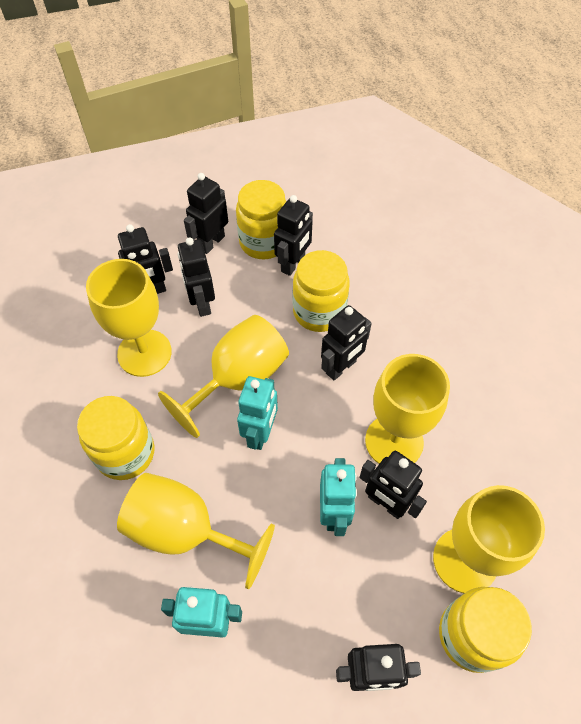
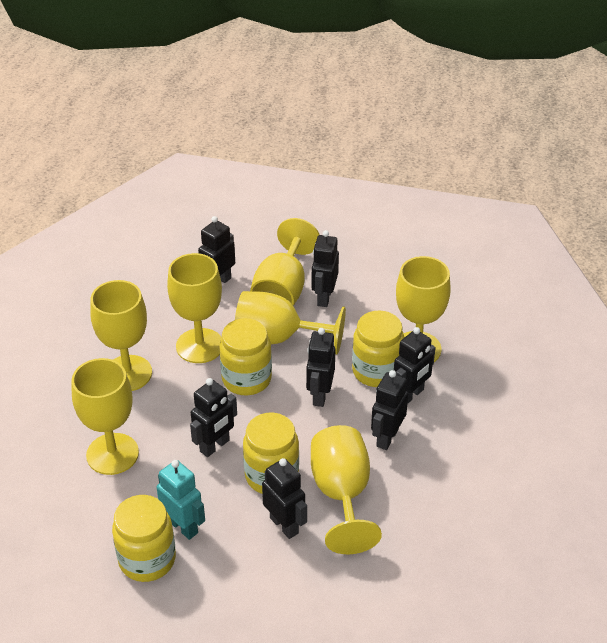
turquoise robot: [161,587,242,638] [237,376,278,450] [320,458,357,536] = 3 -> [157,460,205,540] = 1
yellow goblet: [86,259,172,377] [117,473,275,589] [158,315,289,438] [365,354,450,464] [433,485,545,593] = 5 -> [72,358,139,475] [90,280,152,391] [167,253,222,363] [235,291,346,354] [250,218,319,306] [311,425,382,554] [396,256,451,362] = 7

